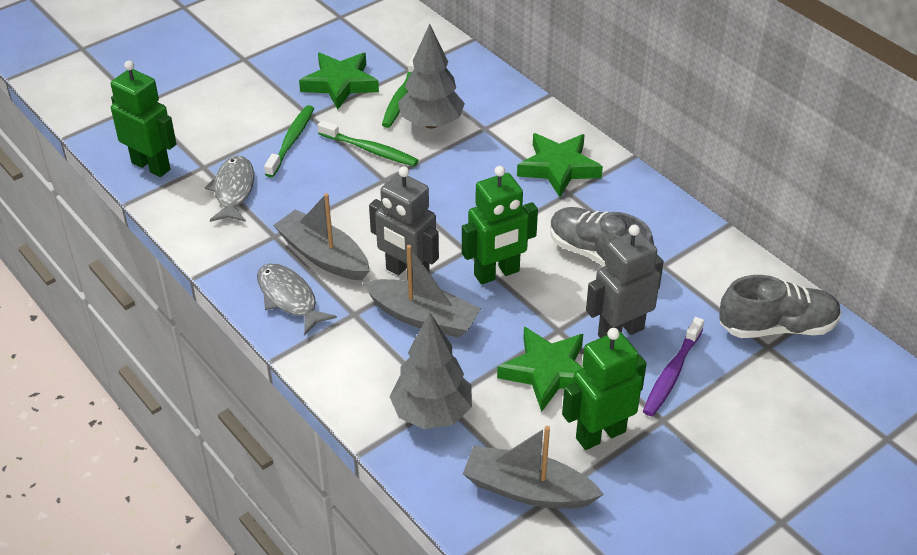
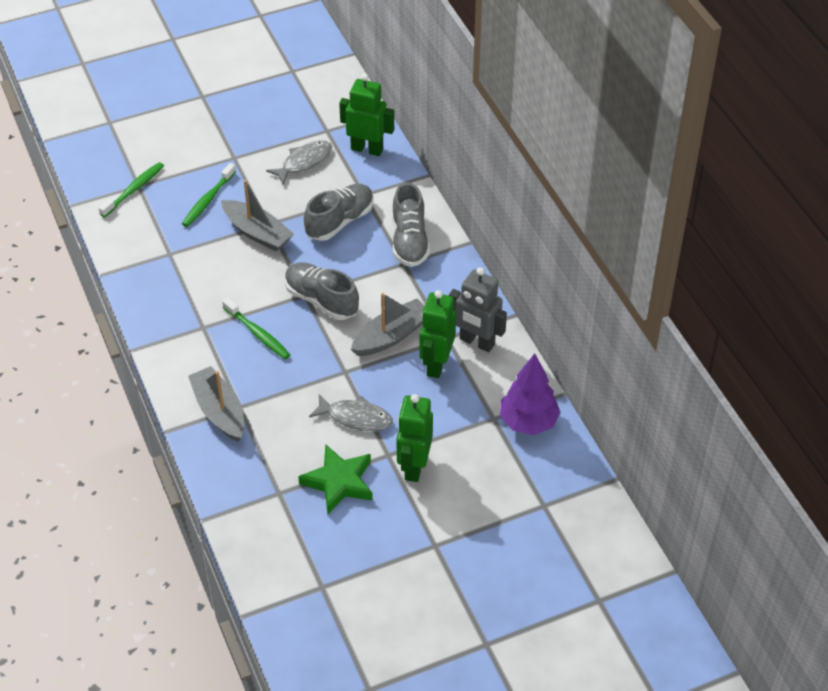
green star: [299,53,379,109] [497,327,583,412] [517,133,603,197] = 3 -> [298,444,373,514] = 1
grey robot: [369,166,439,281] [586,225,664,338] = 2 -> [449,267,507,352] = 1
grey shoe: [550,207,654,267] [719,275,841,338] = 2 -> [285,262,359,320] [304,184,373,241] [392,183,430,267] = 3
grey tree: [389,313,472,429] [398,24,465,129] = 2 -> none = 0
purple toothbrush: [643,317,704,416] = 1 -> none = 0
purple tree: none = 0 -> [500,353,561,435] = 1

